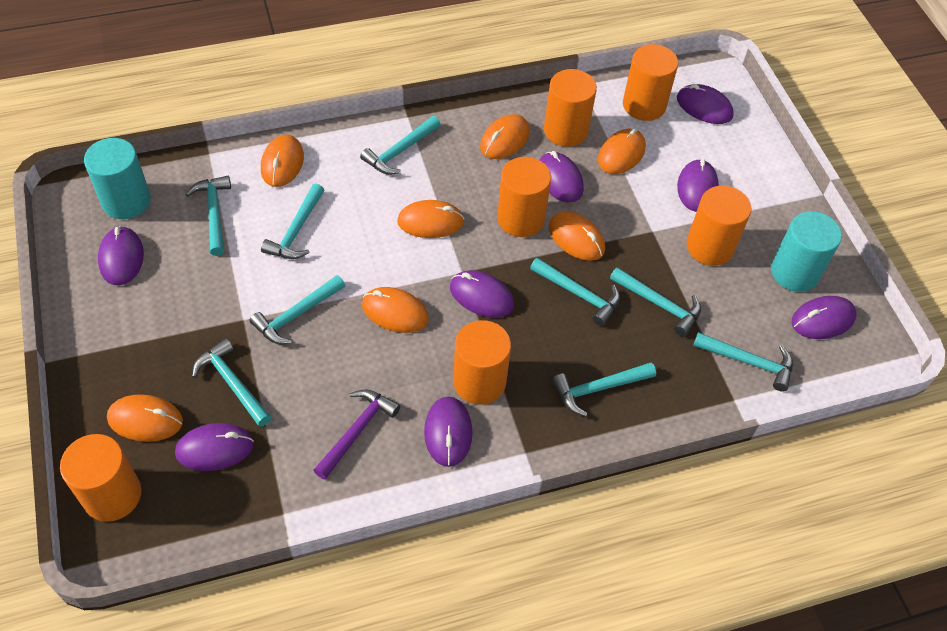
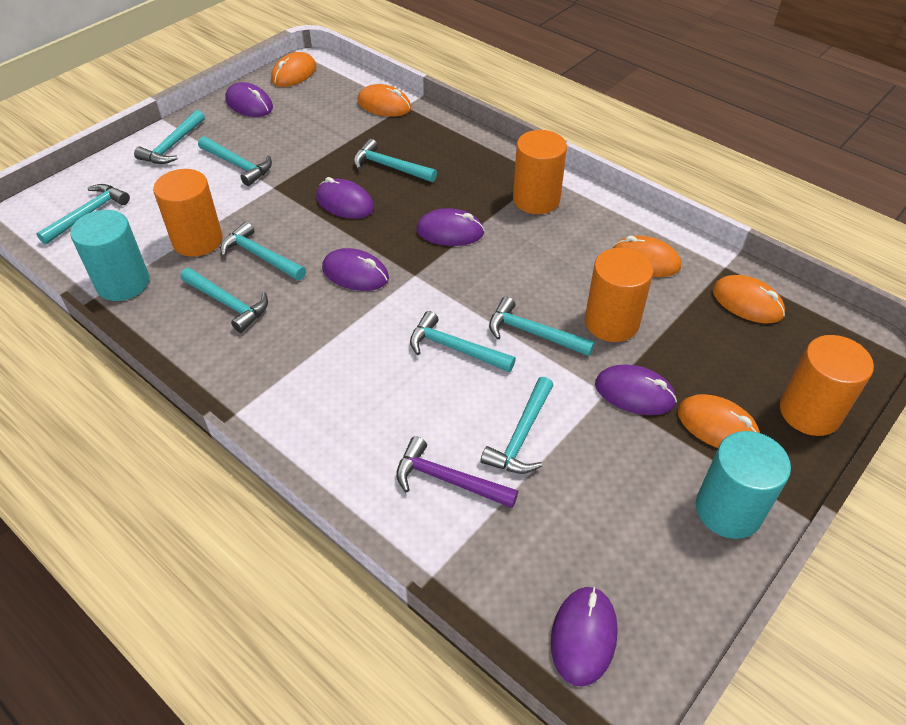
orange cylinder: [60,434,142,522] [453,320,511,404] [497,157,551,237] [544,69,597,147] [623,44,678,121] [686,186,751,266] = 6 -> [153,169,223,257] [513,130,567,214] [585,248,653,342] [780,335,874,436] = 4
orange mouse: [107,394,183,442] [261,135,304,187] [362,287,429,333] [397,200,464,238] [480,114,530,159] [549,211,605,261] [598,128,646,174] = 7 -> [271,52,316,87] [357,84,411,116] [611,236,681,277] [677,394,760,448] [713,275,785,323] = 5
purple mouse: [98,226,144,286] [175,423,254,471] [424,397,473,467] [450,270,514,318] [540,151,584,203] [677,84,734,124] [677,159,719,212] [791,296,857,339] = 8 -> [225,82,273,117] [316,177,374,219] [322,248,389,291] [416,208,485,246] [551,587,618,686] [595,365,677,415] = 6

